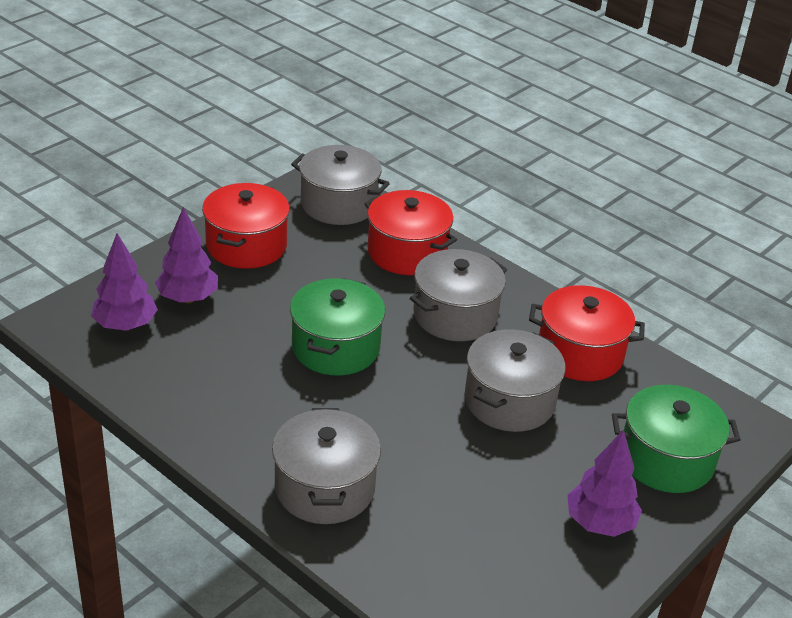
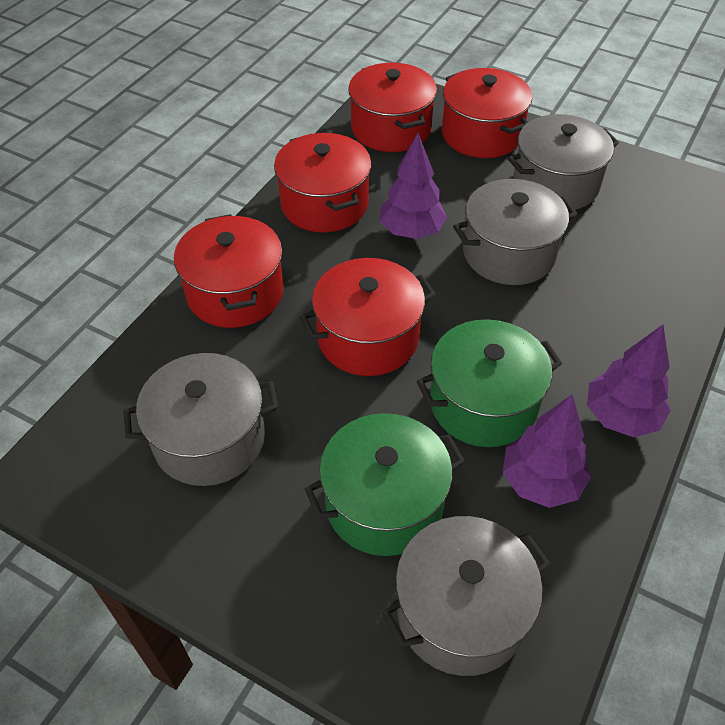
red pot: [202,183,290,269] [364,190,457,275] [529,285,645,381] = 3 -> [174,214,284,328] [274,133,371,232] [300,258,436,376] [348,63,437,152] [442,68,532,158] = 5

